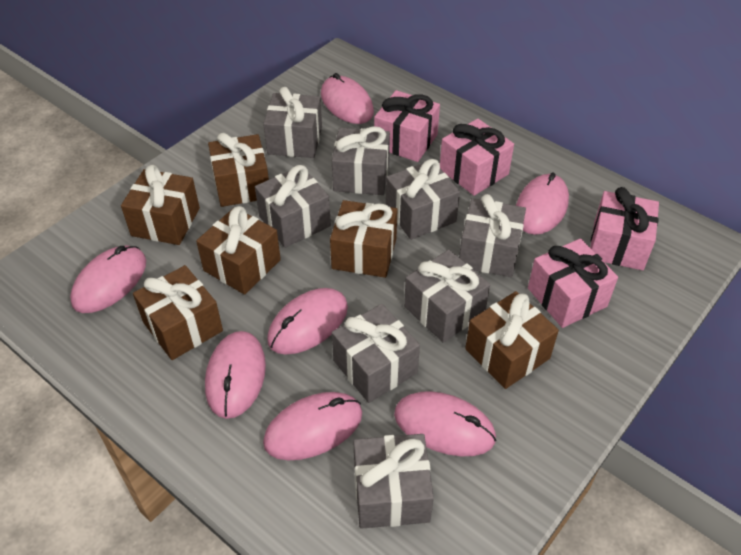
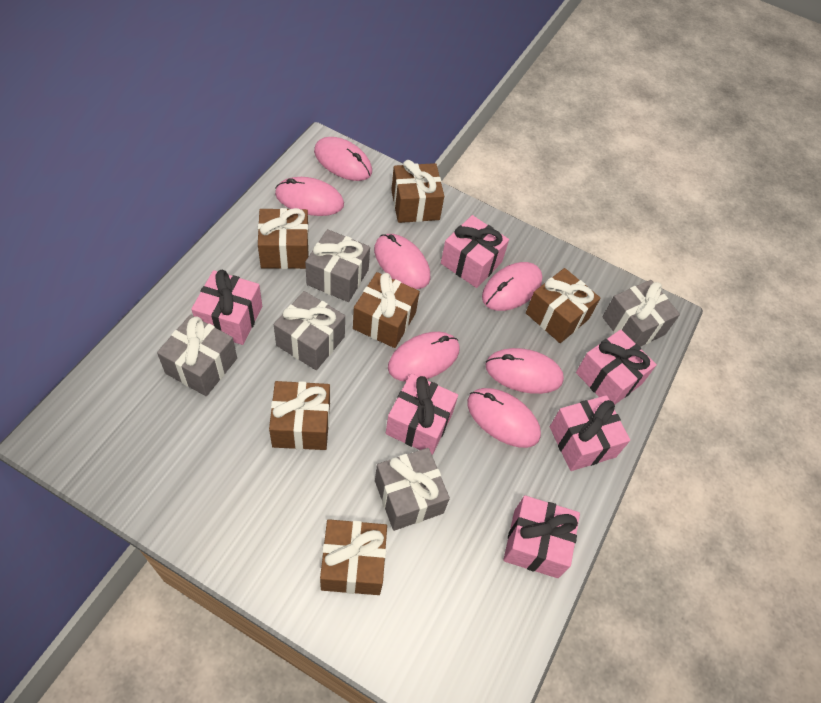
grey gift: [255,165,331,248] [263,87,322,158] [332,126,390,195] [332,304,420,403] [353,434,434,529] [386,159,460,240] [404,250,490,343] [459,194,526,277] = 8 -> [157,315,237,396] [274,291,345,370] [305,229,370,302] [375,448,450,531] [602,280,680,347] = 5
pink gift: [374,90,440,162] [440,119,514,196] [528,238,618,328] [590,187,659,270] = 4 -> [191,270,262,345] [386,374,458,455] [441,215,509,288] [503,495,580,578] [550,395,630,471] [576,330,657,404] = 6

